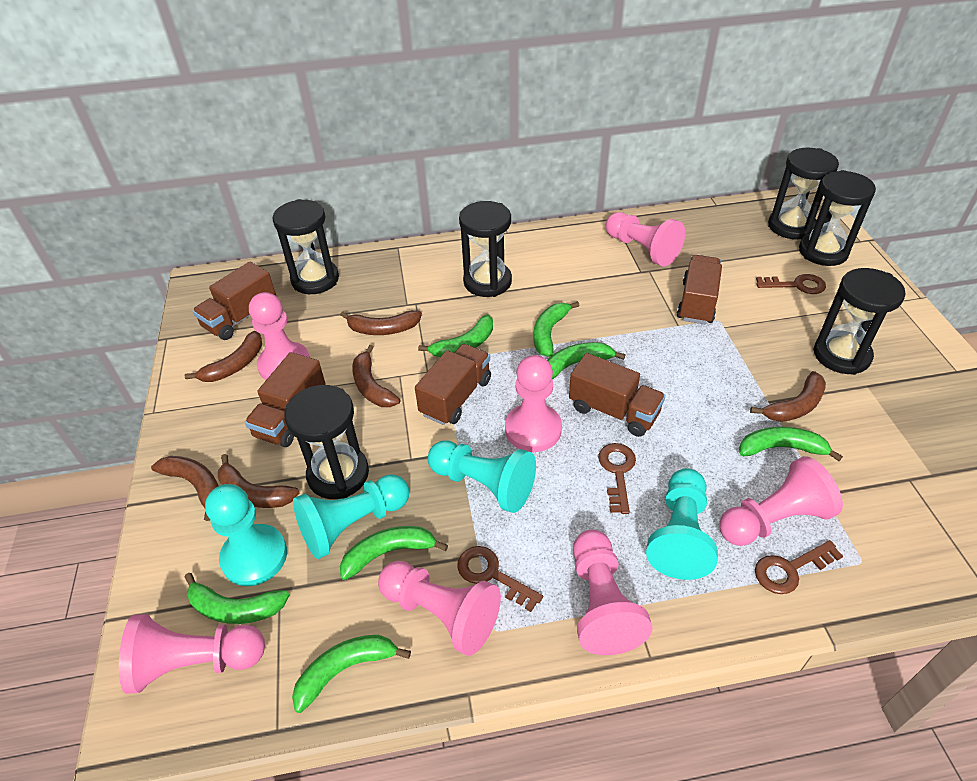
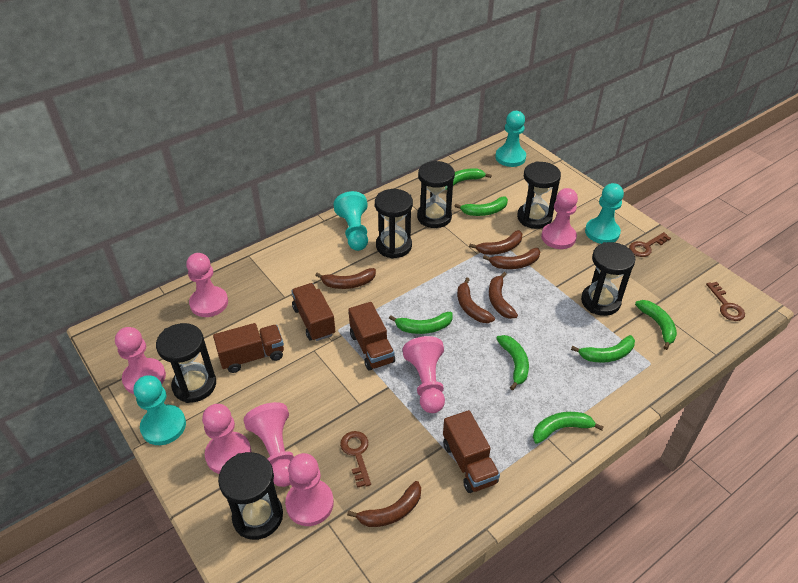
brown key: [457,546,543,612] [598,443,636,514] [755,540,843,594] [756,274,826,294] = 4 -> [340,431,371,488] [629,232,671,257] [706,282,745,321] = 3
brown truck: [192,262,276,340] [245,352,326,447] [415,344,491,425] [569,353,666,437] [677,255,722,324] = 5 -> [213,323,284,373] [291,283,335,341] [349,302,395,371] [443,410,500,493] = 4

